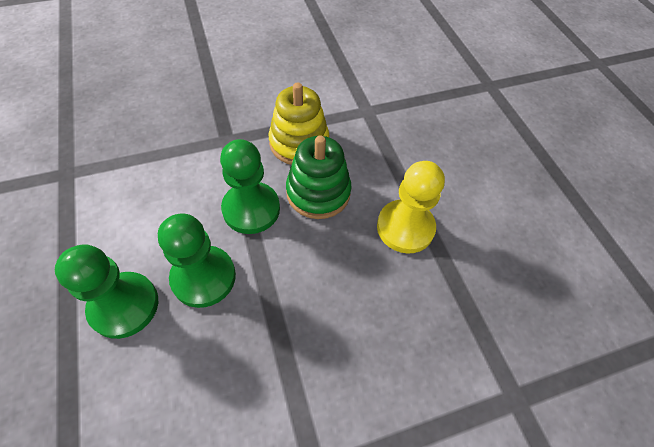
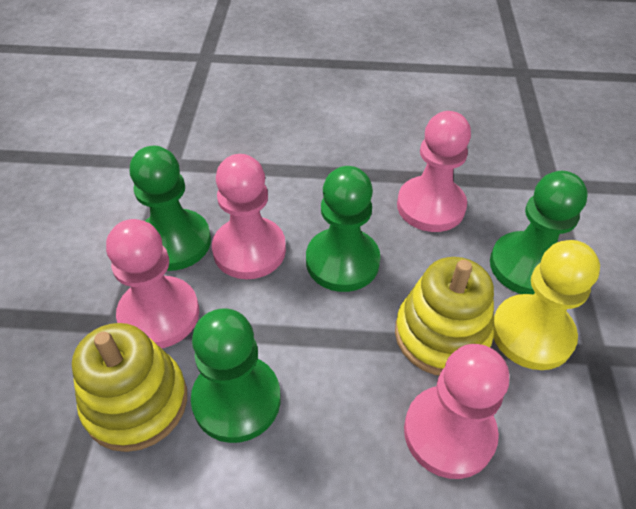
green pawn: [55,244,158,339] [158,214,236,308] [220,139,280,234] = 3 -> [130,146,211,271] [191,308,281,443] [306,166,380,292] [490,171,588,294] = 4
green stacking toy: [286,135,352,219] = 1 -> none = 0
pink pawn: none = 0 -> [106,219,199,348] [212,154,286,279] [397,111,471,232] [404,344,509,479] = 4
yellow stacking toy: [268,83,329,165] = 1 -> [72,323,187,452] [395,257,494,375] = 2

